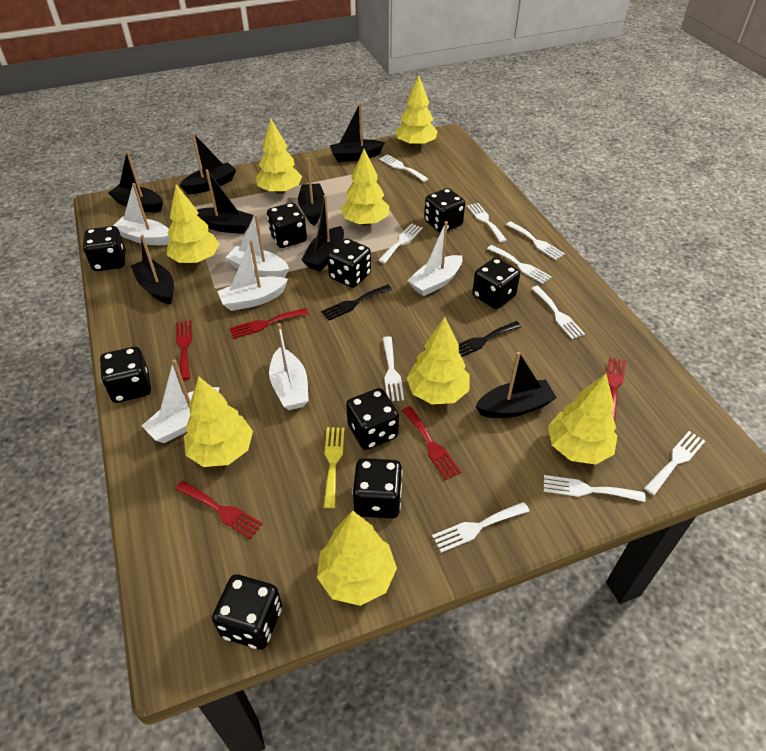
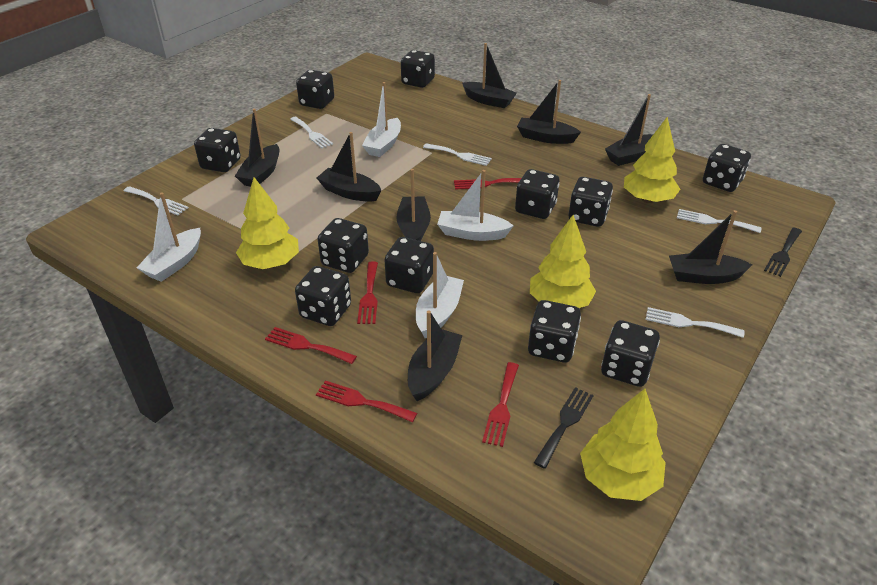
black dice: [83,226,125,271] [100,347,151,403] [212,574,282,650] [267,203,307,248] [327,239,371,288] [346,388,399,450] [352,458,402,519] [424,188,465,233] [472,258,520,309] = 9 -> [194,128,241,172] [295,266,351,326] [296,70,334,109] [318,218,369,273] [384,237,434,293] [401,50,435,88] [515,169,559,219] [528,300,581,363] [569,177,613,227] [601,320,660,387] [703,144,751,192] = 11
white boat: [113,183,171,245] [141,359,220,443] [217,240,288,311] [225,215,289,278] [269,323,309,410] [407,221,463,296] = 6 -> [136,192,201,282] [362,82,401,157] [416,252,464,338] [437,170,513,241] = 4
white fork: [378,223,423,264] [379,154,428,182] [382,336,404,401] [432,502,530,553] [467,203,507,242] [487,245,552,284] [506,221,565,260] [531,286,585,339] [544,475,646,502] [644,431,705,495] = 10 -> [124,186,189,215] [290,117,333,148] [423,143,492,166] [645,307,745,338] [677,209,761,233] = 5
yellow fork: [324,427,345,508] = 1 -> none = 0
yellow tree: [167,184,219,263] [184,376,253,467] [256,119,302,194] [317,510,397,606] [341,149,389,226] [395,75,438,148] [407,317,469,405] [548,374,617,465] = 8 -> [236,177,299,269] [530,215,596,308] [580,389,666,501] [624,117,680,203] = 4

